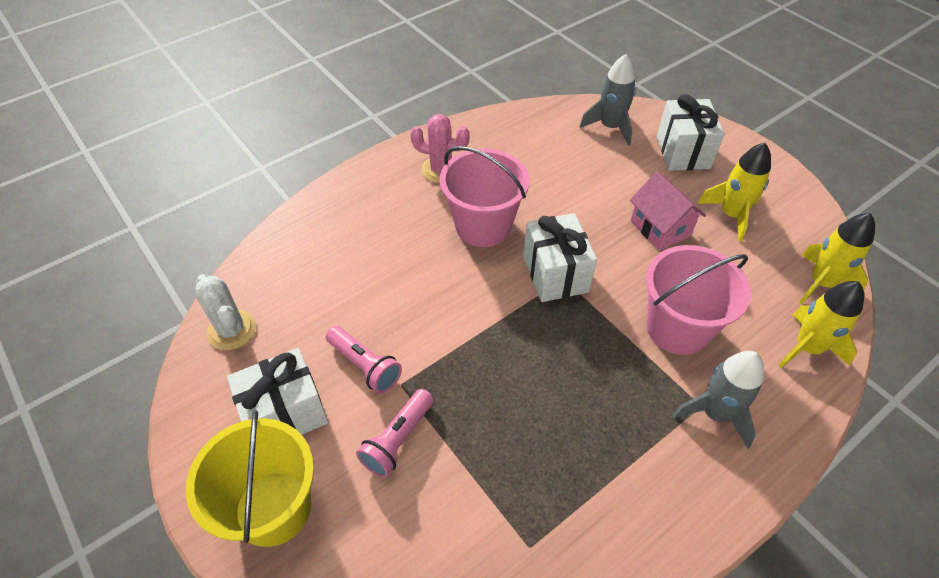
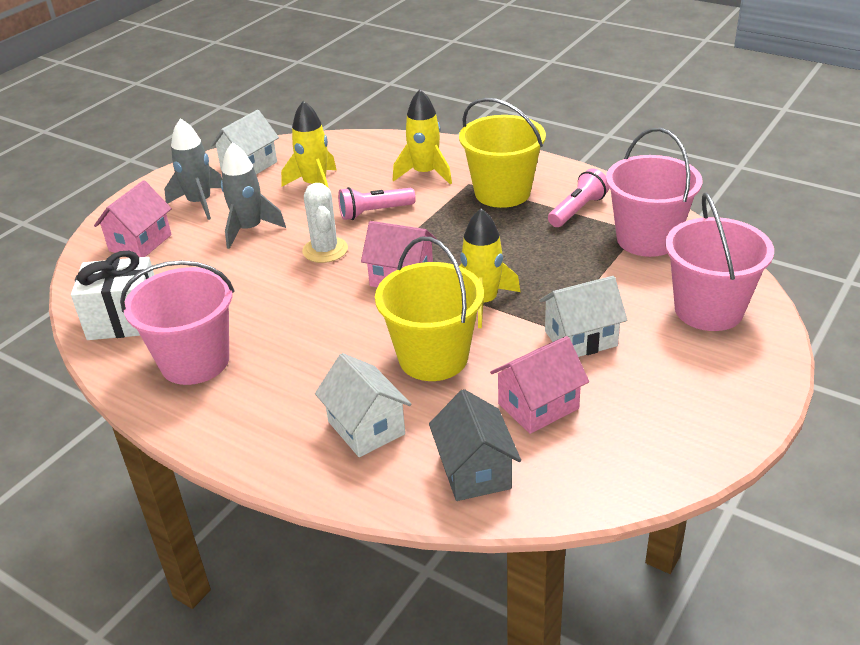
grey house: none = 0 -> [429,389,521,501] = 1
pink bucket: [440,146,530,247] [646,245,751,355] = 2 -> [120,260,235,385] [606,128,702,257] [665,193,774,331] = 3
pink cactus: [410,114,470,183] = 1 -> none = 0
pink house: [630,172,706,251] = 1 -> [94,180,172,257] [361,221,437,287] [490,336,589,434] = 3
white gift: [227,348,329,435] [523,213,597,302] [657,94,725,171] = 3 -> [71,251,154,340] = 1
white house: none = 0 -> [210,110,279,174] [315,353,411,457] [539,276,627,357] = 3
yellow bucket: [186,410,314,547] = 1 -> [375,237,484,381] [459,98,546,208] = 2

